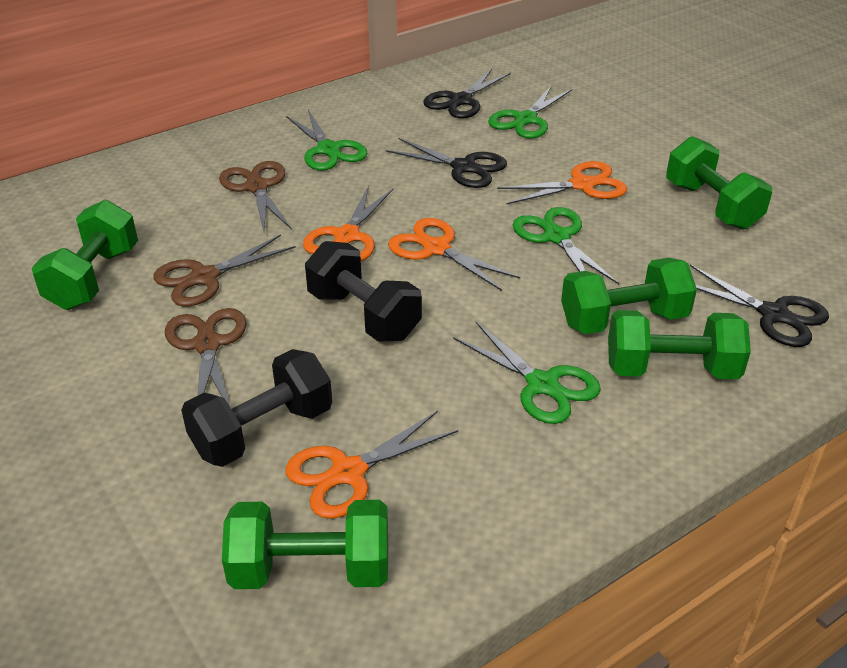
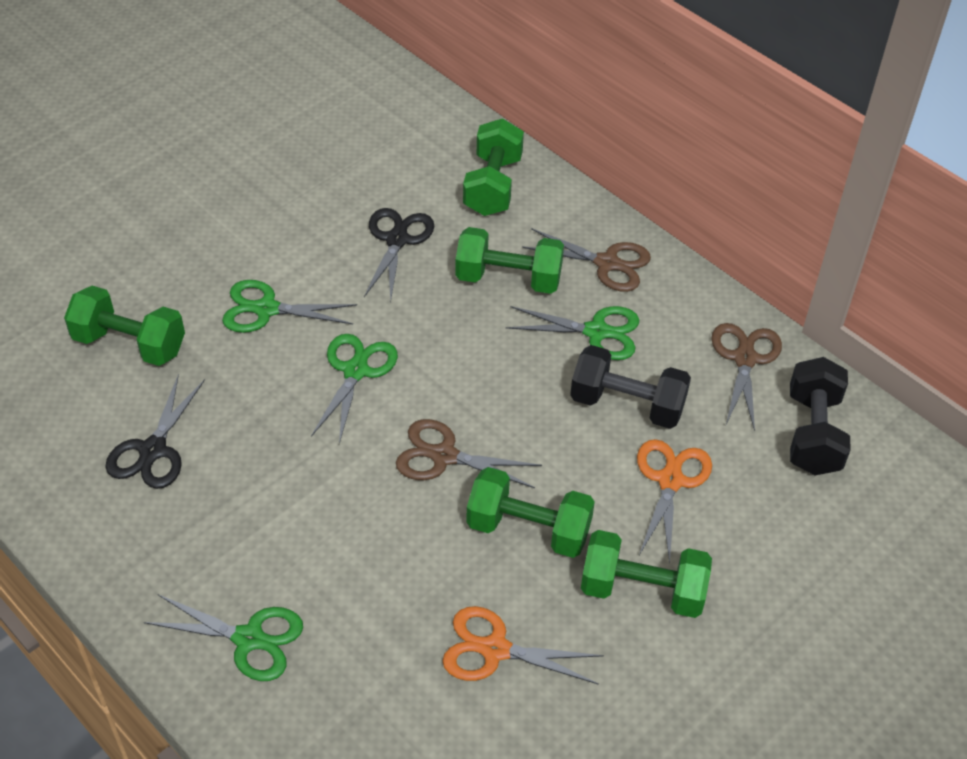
black scissors: [386,138,507,188] [423,69,511,119] [690,265,829,347] = 3 -> [105,374,205,489] [364,208,434,301] = 2
orange scissors: [285,411,458,519] [303,185,394,261] [388,218,520,291] [497,161,627,205] = 4 -> [443,606,604,685] [637,439,712,563] = 2

